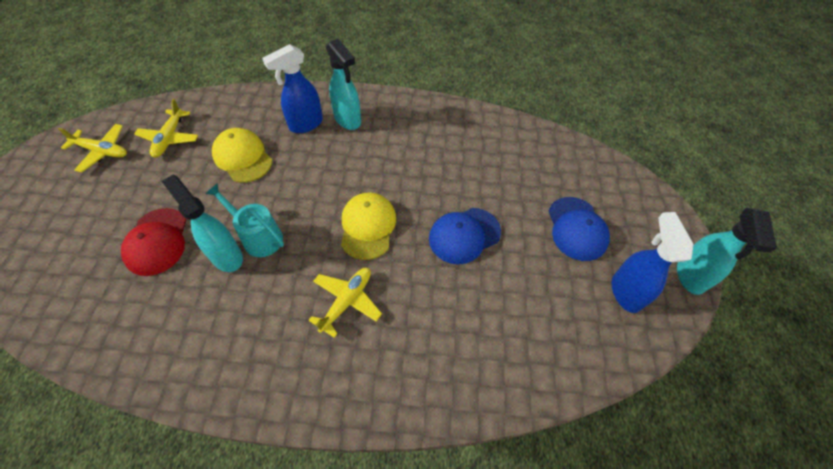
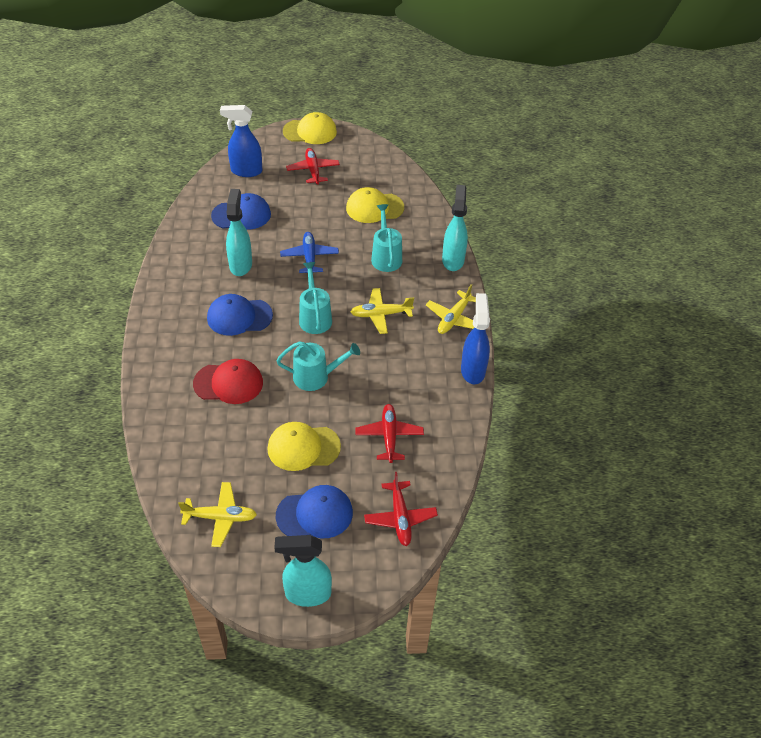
blue cap: [429,208,501,264] [549,197,610,261] = 2 -> [207,294,273,336] [211,193,271,229] [276,485,353,538] = 3
blue plane: none = 0 -> [280,232,339,273] = 1
red plane: none = 0 -> [286,148,340,184] [355,404,424,463] [364,472,438,546] = 3
turquoise watering can: [205,183,284,257] = 1 -> [276,341,360,391] [299,262,332,334] [371,204,402,272] = 3
yellow cap: [212,128,272,183] [341,193,396,260] = 2 -> [267,422,341,471] [283,112,337,144] [346,187,404,223] = 3

